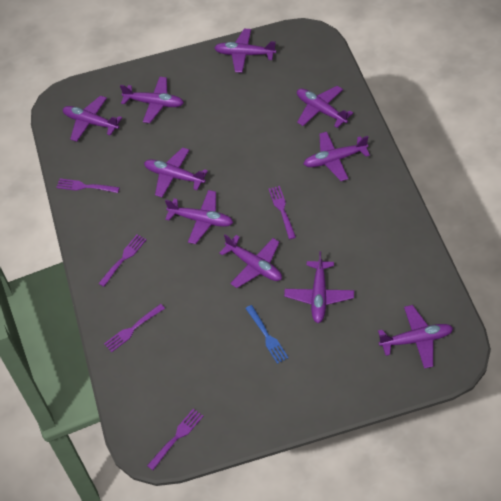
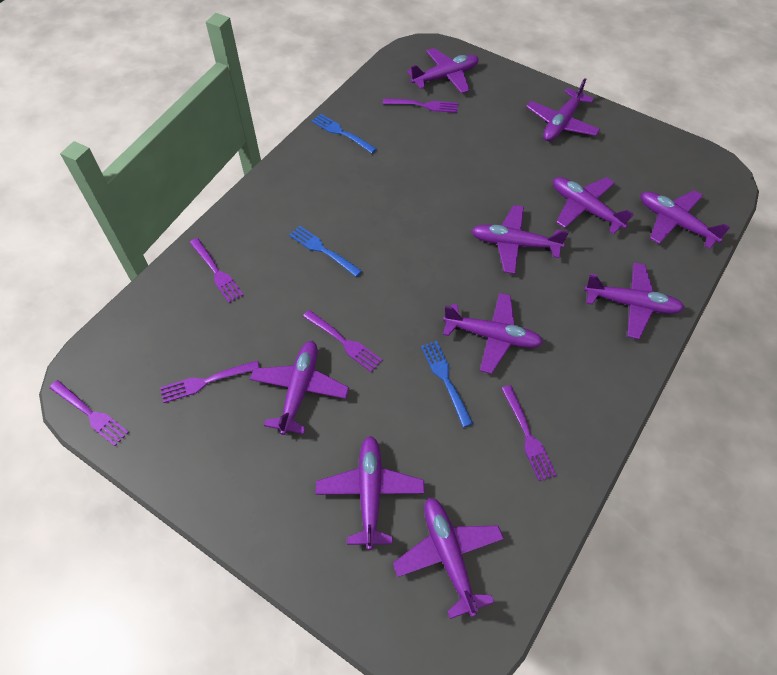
blue fork: [245,305,289,364] = 1 -> [289,226,362,277] [311,113,377,153] [421,341,473,427] = 3
purple fork: [56,179,120,193] [98,235,146,287] [104,304,165,352] [147,409,203,470] [269,186,296,239] = 5 -> [49,380,129,446] [160,361,259,403] [189,238,243,303] [303,310,383,372] [383,98,458,113] [501,385,556,481] = 6

